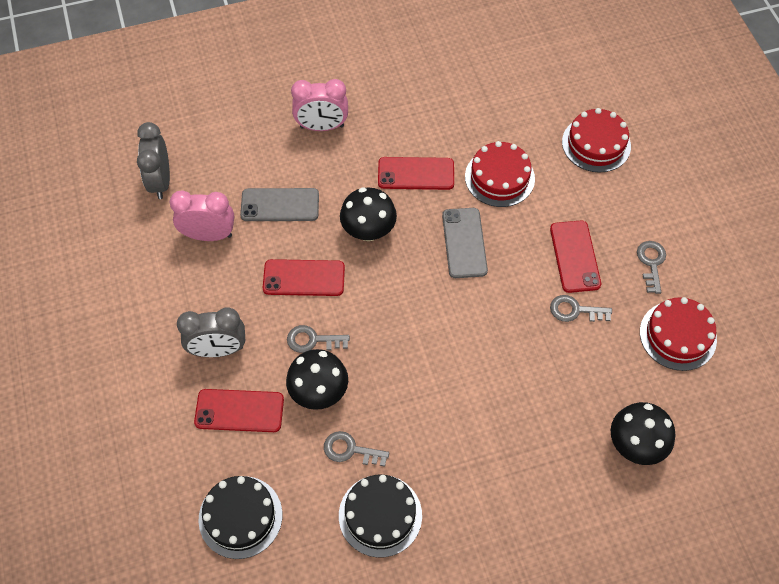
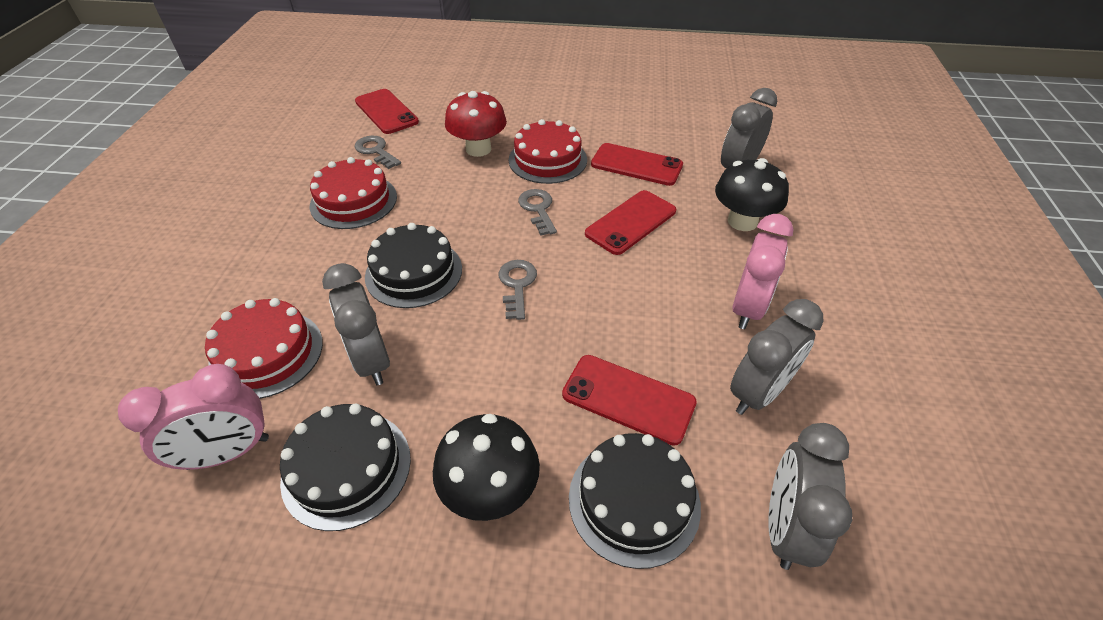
black cake: [198,476,282,559] [339,475,422,557] = 2 -> [280,403,411,531] [365,223,462,308] [569,433,701,569] = 3
black mushroom: [286,349,348,410] [340,187,397,241] [611,402,675,465] = 3 -> [433,414,540,521] [715,158,789,231] = 2
grey clock: [137,122,170,199] [177,307,245,357] = 2 -> [322,263,390,385] [721,88,777,169] [730,299,823,415] [768,423,852,570] = 4
grey key: [287,325,350,353] [324,431,389,467] [550,295,612,322] [637,241,666,294] = 4 -> [355,136,401,169] [498,260,537,320] [518,189,557,236] = 3
grey phone: [240,188,319,221] [442,208,488,278] = 2 -> none = 0
red mushroom: none = 0 -> [445,91,507,157] = 1

